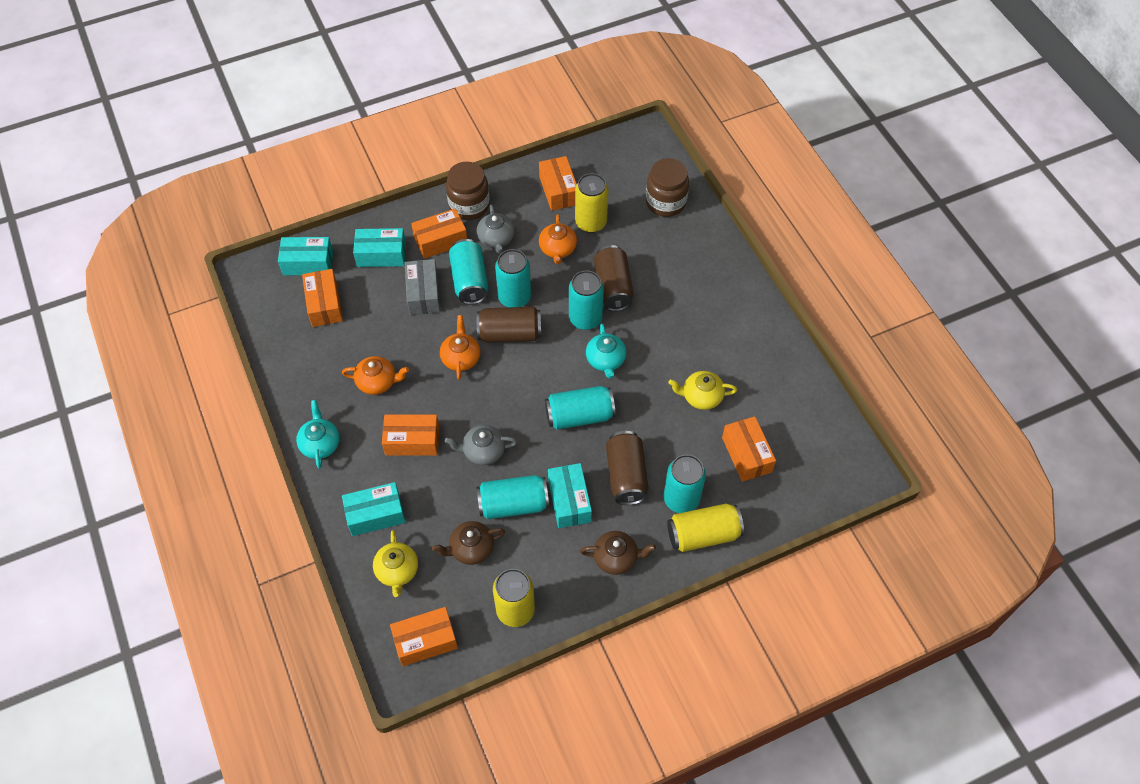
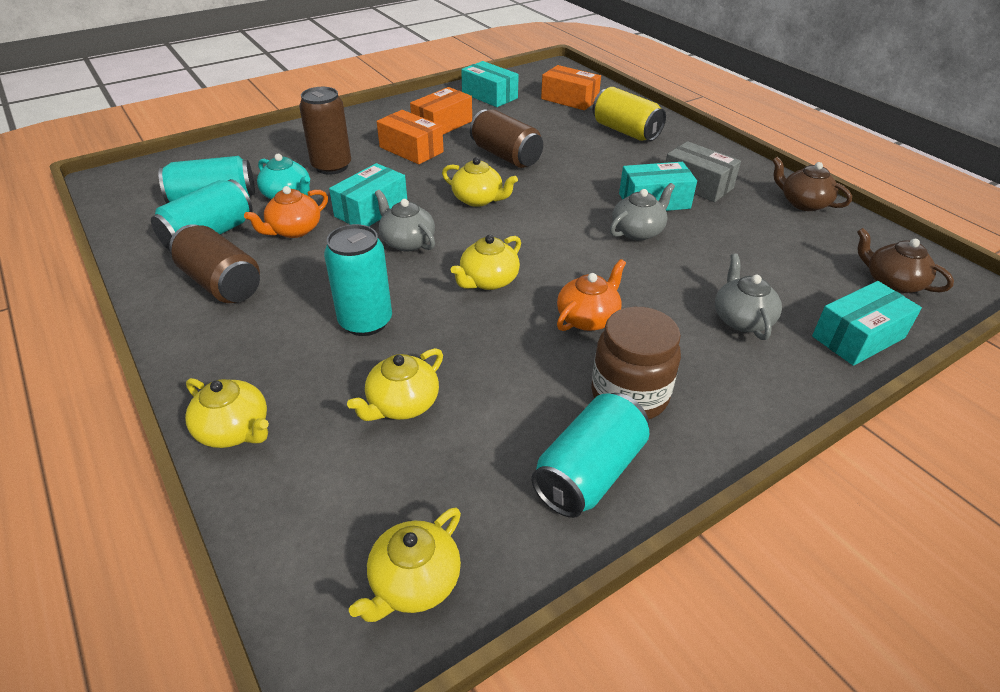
brown jar: [446,162,490,220] [646,158,689,217] = 2 -> [591,307,681,419] = 1
grey teapot: [445,425,517,465] [477,204,515,254] = 2 -> [375,190,435,252] [610,183,675,241] [715,254,782,340] = 3
orange box: [302,269,343,327] [382,414,440,456] [390,607,458,666] [411,208,467,259] [539,156,577,211] [722,416,776,482] = 6 -> [377,110,444,164] [410,87,472,134] [541,65,601,110] = 3
orange teapot: [342,356,409,395] [440,315,480,380] [539,214,577,264] = 3 -> [244,186,328,238] [557,259,626,331] = 2
turquoise can: [449,239,488,305] [476,475,549,519] [495,249,531,307] [545,386,615,430] [569,270,604,330] [664,455,706,513] = 6 -> [151,179,253,250] [158,156,255,203] [324,224,392,336] [531,393,650,518] = 4
turquoise teapot: [296,400,340,469] [586,323,626,379] = 2 -> [257,154,310,199] = 1
yellow can: [493,569,535,627] [575,173,608,233] [667,504,744,552] = 3 -> [592,87,666,141] = 1
yellow teapot: [373,530,418,597] [668,371,737,410] = 2 -> [185,378,269,448] [347,348,443,421] [349,507,461,622] [442,157,518,207] [451,235,521,290] = 5

